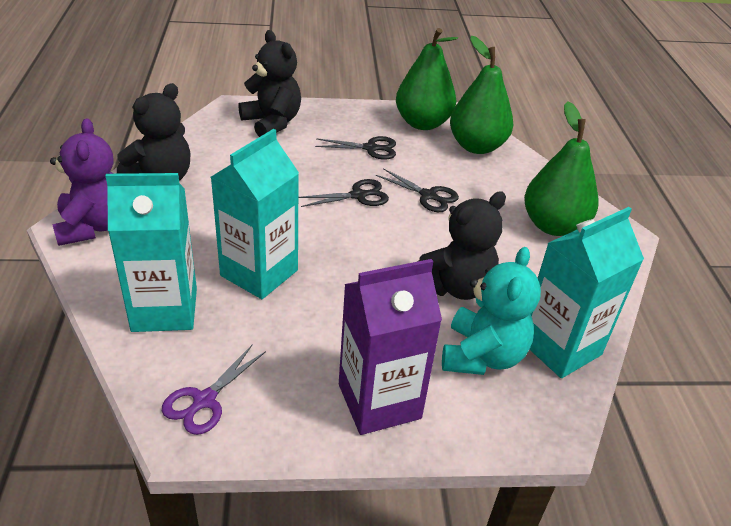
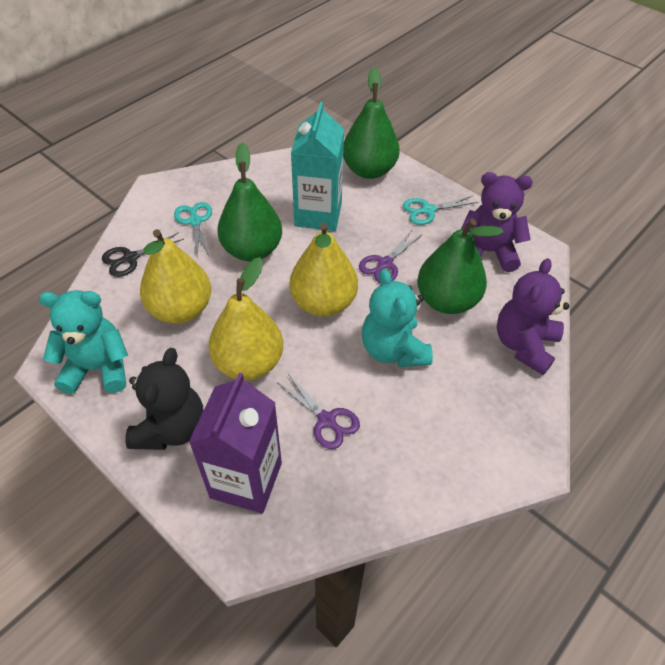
black scissors: [298,179,389,207] [315,136,396,160] [376,168,459,212] = 3 -> [102,232,184,277] = 1
black teddy bear: [117,83,191,181] [238,30,301,137] [417,191,506,300] = 3 -> [126,348,203,450] = 1
purple scissors: [162,345,266,435] = 1 -> [278,374,360,449] [359,230,421,283] = 2
purple teddy bear: [50,118,114,246] = 1 -> [461,172,533,272] [497,258,569,375] = 2
turquoise carton: [105,173,197,332] [211,129,299,299] [529,207,644,378] = 3 -> [291,102,344,231] = 1
turquoise scissors: none = 0 -> [174,202,212,257] [403,196,478,225] = 2
turquoise teddy bear: [442,247,541,375] = 1 -> [39,290,128,394] [362,269,433,367] = 2
yellow pear: none = 0 -> [140,229,211,324] [209,257,283,380] [290,223,358,317] = 3

